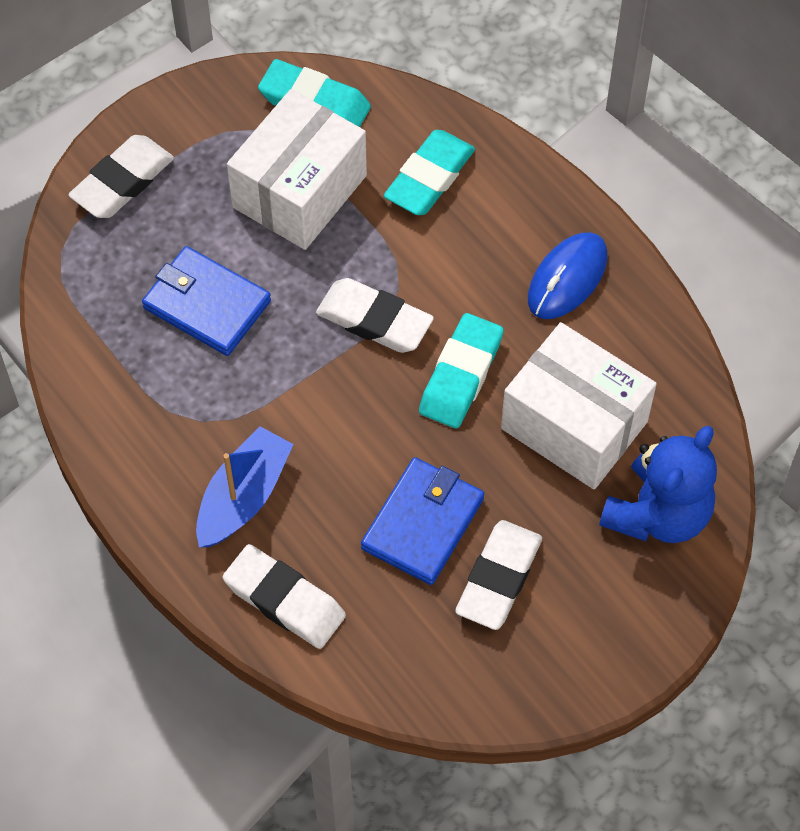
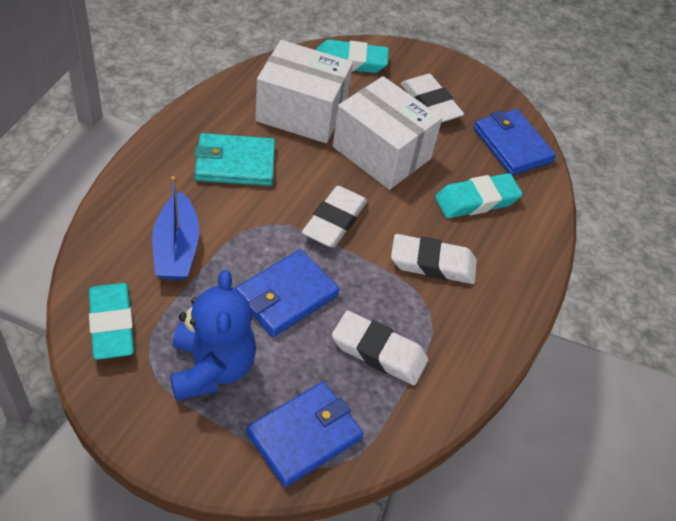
blue mouse: [528,232,608,319] = 1 -> none = 0
blue wallet: [142,246,271,356] [361,457,484,585] = 2 -> [235,249,339,337] [246,382,363,488] [474,109,556,175] = 3
turquoise wallet: none = 0 -> [194,133,275,186] = 1

